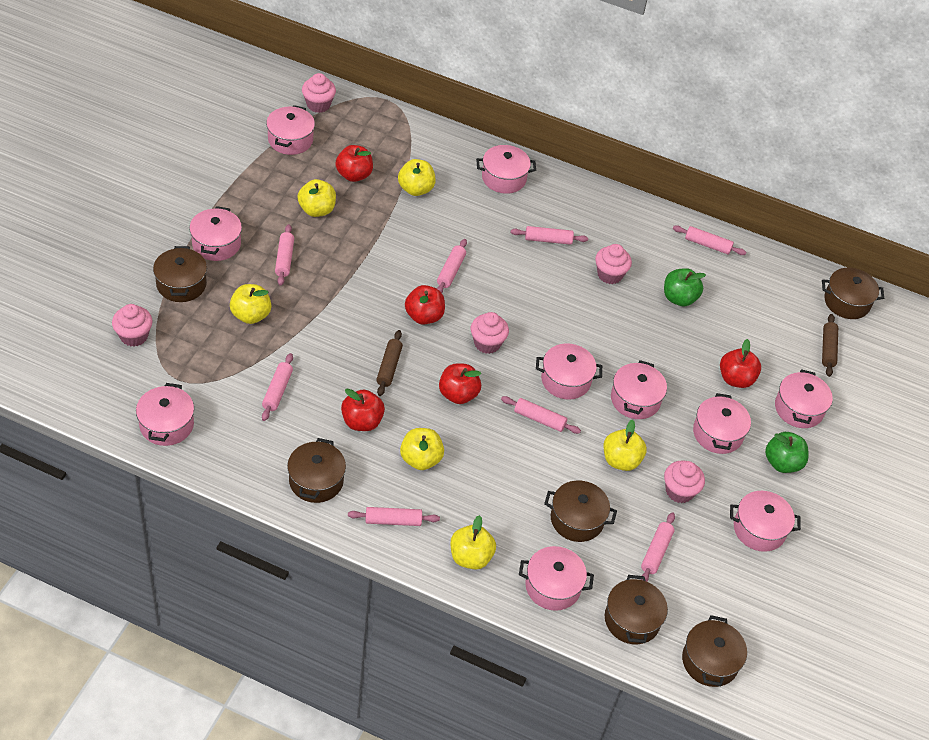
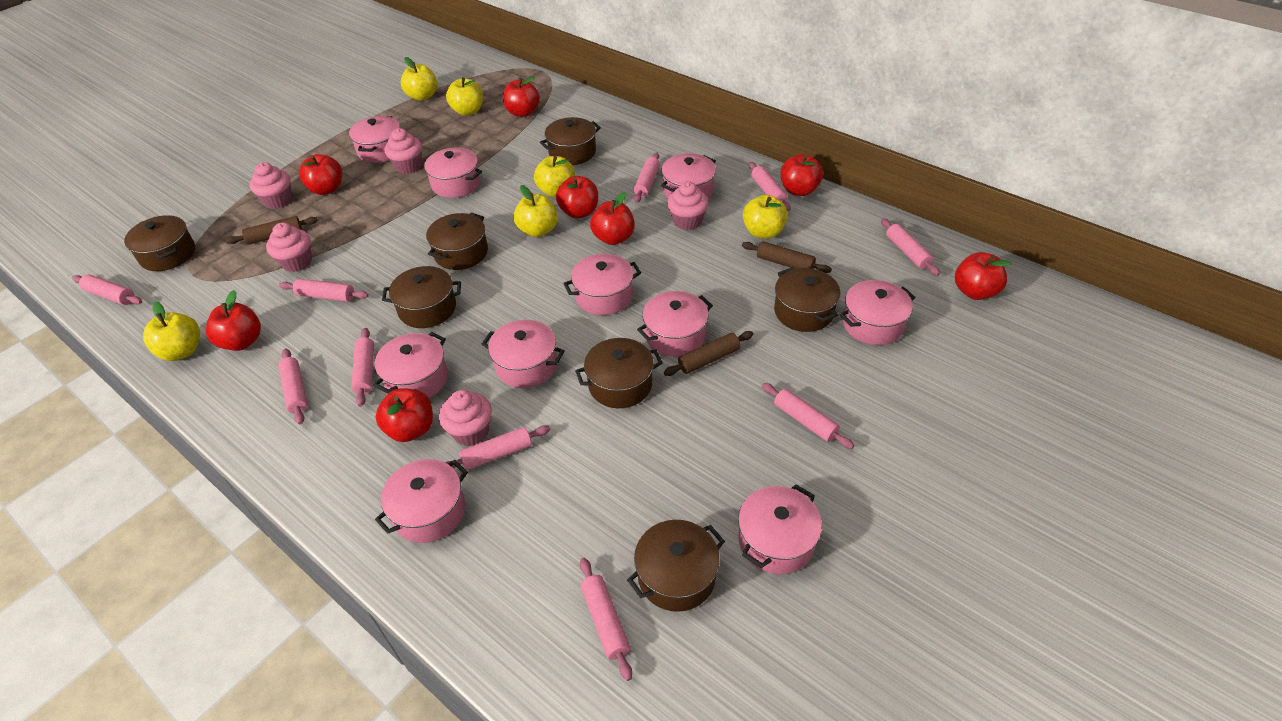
brown pot: [153,246,207,302] [287,438,346,503] [544,480,617,542] [605,575,668,644] [682,615,747,687] [822,268,884,319] = 6 -> [124,215,195,271] [382,266,461,328] [426,212,488,270] [540,117,601,165] [575,338,663,408] [627,520,725,612] [774,267,841,332] = 7
brown rolling pin: [376,330,403,396] [822,314,838,377] = 2 -> [226,216,318,244] [664,331,753,376] [742,241,832,273] = 3
green apple: [664,268,706,306] [765,432,808,473] = 2 -> none = 0
pink rolling pin: [262,353,293,421] [275,224,294,286] [348,507,440,526] [437,239,467,293] [501,396,581,434] [511,226,588,245] [640,512,675,582] [673,225,746,255] = 8 -> [72,275,142,305] [278,348,308,424] [279,279,369,302] [351,328,374,407] [444,425,550,470] [580,558,632,681] [634,152,660,203] [749,162,790,211] [762,383,854,449] [881,219,940,276] = 10
red apple: [335,145,373,182] [341,388,385,431] [405,285,445,325] [439,363,481,404] [720,339,761,388] = 5 -> [206,290,261,351] [299,154,342,195] [375,388,433,442] [503,76,540,117] [556,176,598,218] [590,192,635,245] [781,154,823,196] [955,252,1012,300] = 8

